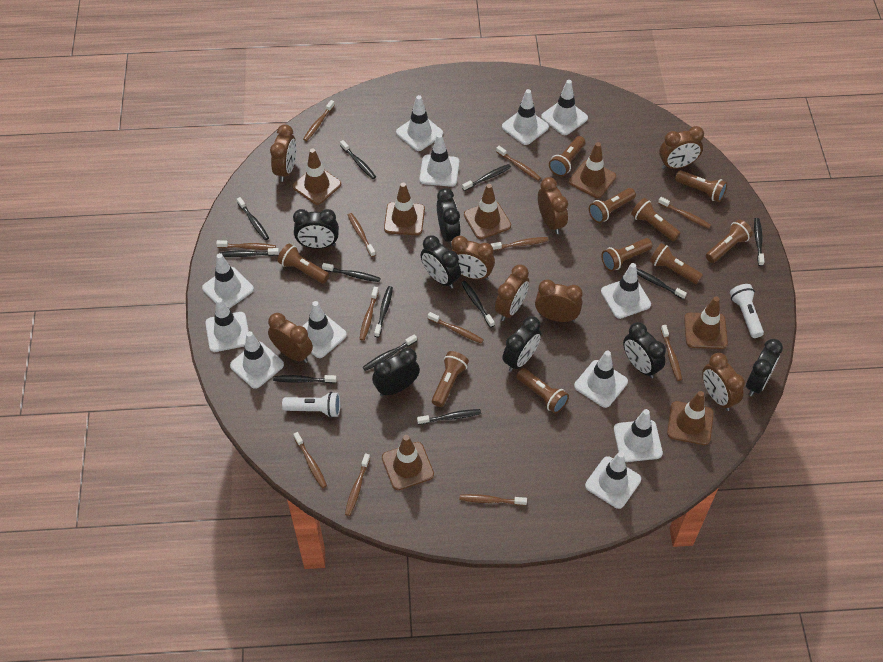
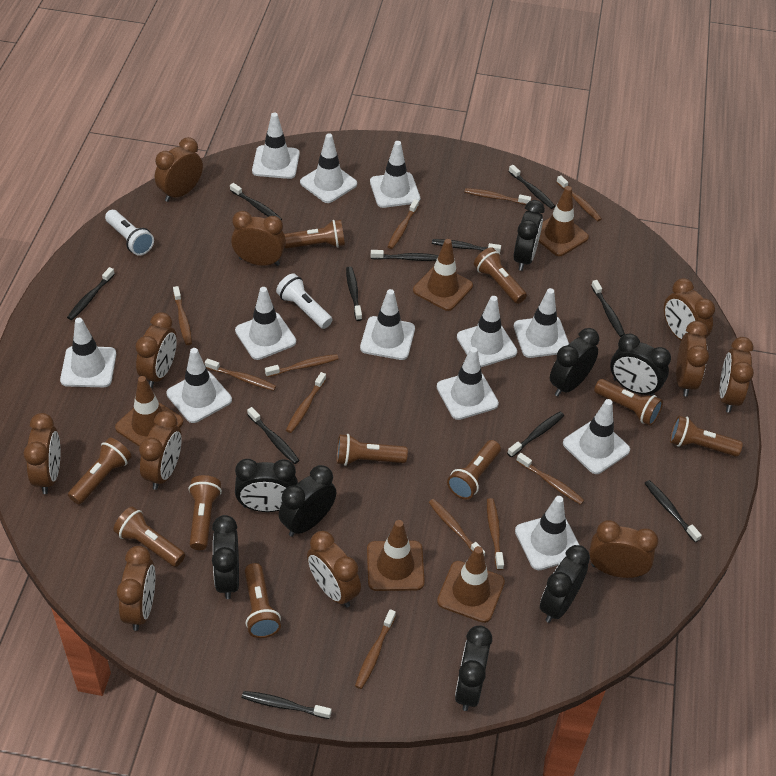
black clock: [293,209,339,249] [372,348,420,396] [421,235,461,289] [437,188,461,246] [503,316,541,372] [623,322,666,378] [746,339,783,396] = 7 -> [212,515,239,599] [235,459,298,512] [279,465,336,537] [455,625,492,711] [514,200,545,271] [540,545,590,623] [550,328,599,396] [610,334,671,396] = 8
black toothbrush: [220,248,279,257] [237,197,269,240] [273,375,337,383] [322,263,381,282] [340,140,376,179] [363,334,417,371] [374,286,393,337] [417,409,481,425] [461,281,495,328] [462,164,511,191] [637,269,687,300] [754,218,764,266] = 12 -> [67,267,115,320] [230,183,282,220] [242,691,331,719] [247,407,300,464] [346,266,362,321] [371,250,438,261] [432,239,501,253] [507,412,564,457] [509,165,555,209] [591,280,625,337] [645,480,702,542] = 11
brown clock: [268,313,313,363] [270,124,296,182] [451,236,495,280] [495,265,529,321] [535,280,583,322] [538,177,568,234] [659,126,704,169] [702,353,745,411] = 8 -> [24,413,61,494] [117,546,155,631] [135,312,177,388] [139,411,182,490] [155,137,203,202] [231,211,286,266] [307,531,361,608] [589,520,658,578] [664,278,715,341] [676,321,709,397] [720,337,754,413] = 11
brown toothbrush: [216,240,276,250] [293,432,327,489] [303,100,335,141] [345,453,370,516] [348,213,376,257] [359,287,379,341] [428,312,484,344] [460,494,527,506] [490,237,548,251] [496,146,541,181] [658,197,711,229] [661,325,682,381] = 12 -> [173,286,192,345] [205,359,276,391] [265,354,338,377] [286,372,326,433] [355,609,396,689] [387,199,419,249] [429,499,485,557] [464,188,531,205] [487,498,504,570] [517,453,584,505] [556,175,602,221] = 11
brown traffic cone: [293,148,341,205] [382,435,434,490] [384,183,425,235] [464,184,511,239] [569,142,616,198] [667,391,714,445] [684,297,728,349] = 7 -> [115,376,184,446] [367,520,425,591] [413,239,473,311] [437,546,505,623] [539,186,589,256] = 5

